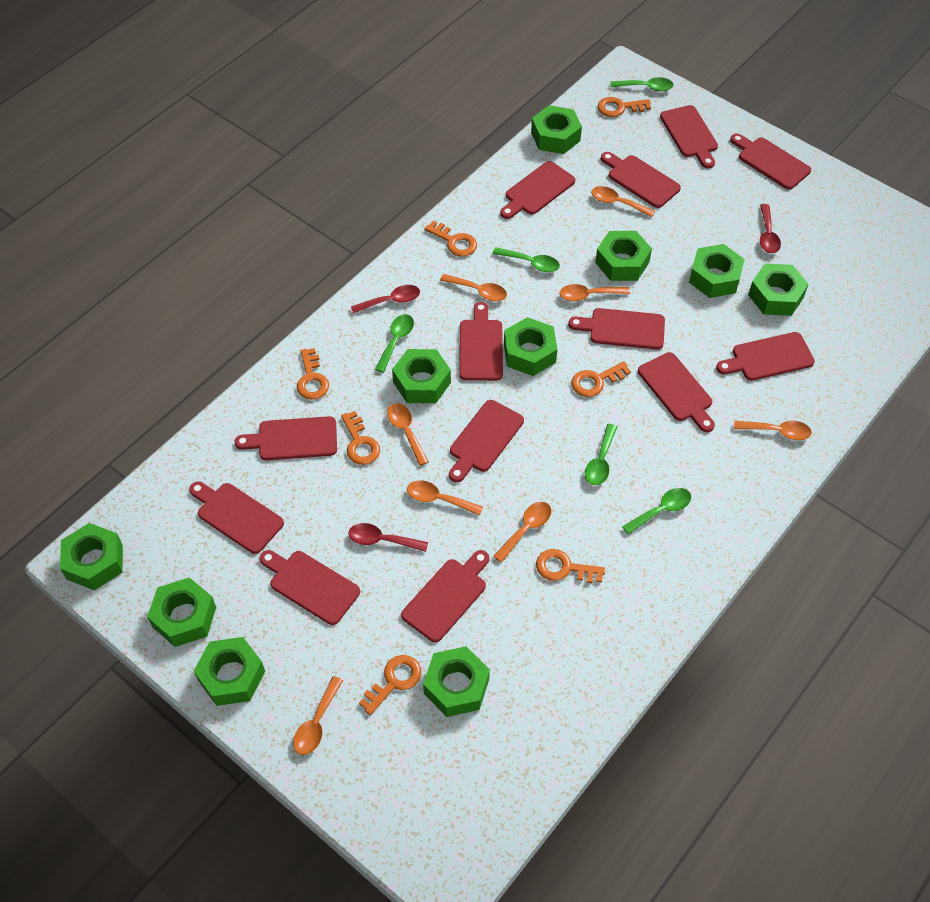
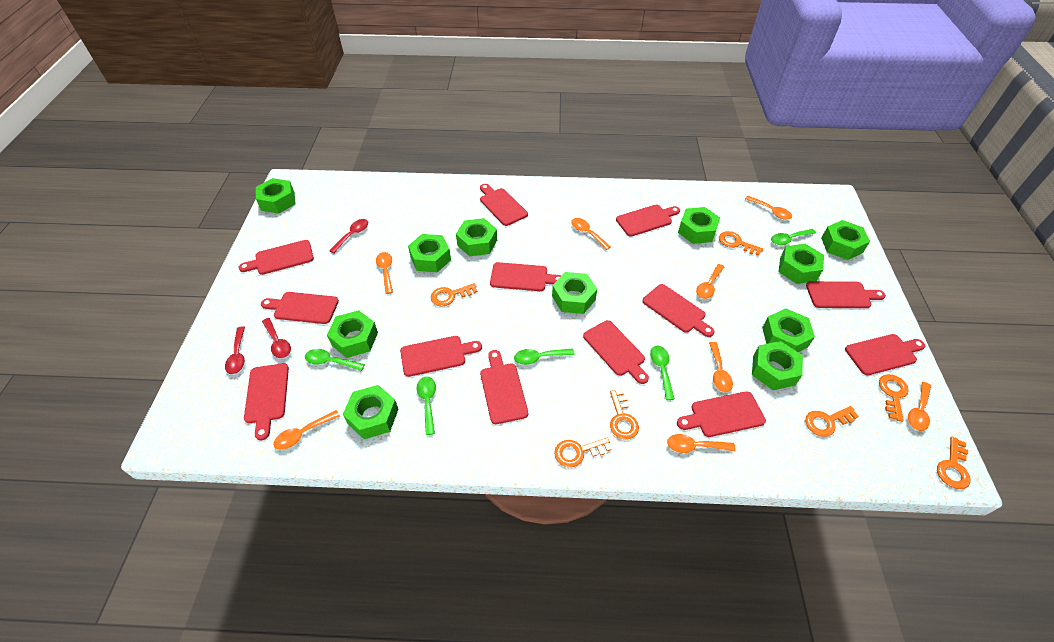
green nut: [60,523,123,590] [147,578,216,647] [194,637,265,706] [392,349,451,403] [423,646,490,717] [504,317,557,376] [531,105,582,154] [595,231,652,281] [689,244,745,298] [748,263,809,316] = 10 -> [256,178,296,214] [327,310,378,358] [343,385,398,439] [408,234,451,273] [456,218,497,256] [552,272,597,314] [678,207,720,244] [752,341,803,390] [762,308,815,352] [779,244,824,284] [821,220,870,260] = 11

